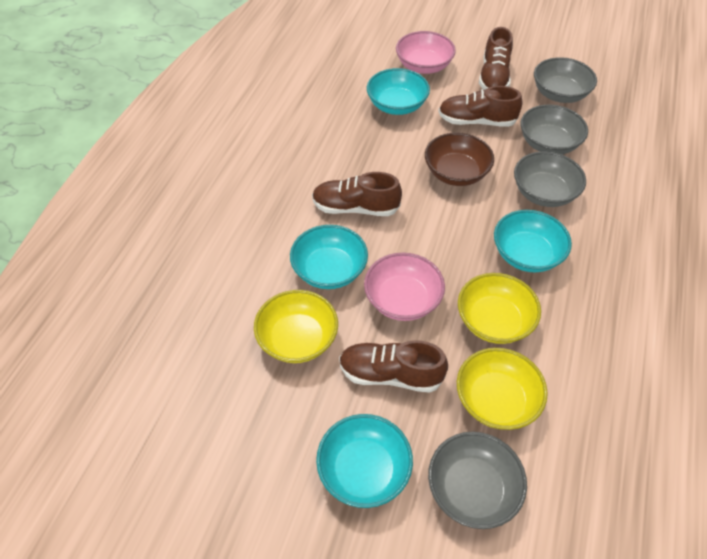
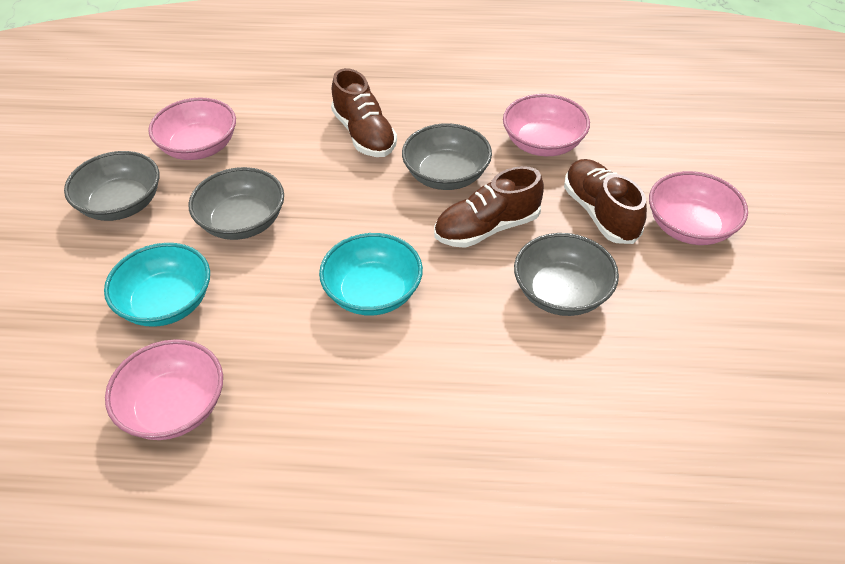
brown bowl: [425,132,494,186] = 1 -> none = 0
brown shoe: [312,172,402,216] [339,340,448,393] [438,86,522,127] [479,27,513,90] = 4 -> [331,68,397,157] [434,166,544,248] [564,159,647,244] = 3
pink bowl: [364,253,445,321] [396,31,456,74] = 2 -> [105,339,223,440] [148,97,236,160] [503,94,590,156] [649,171,748,245] = 4
turquoise bowl: [290,225,368,289] [316,414,413,508] [367,68,430,115] [494,210,572,272] = 4 -> [104,243,210,327] [319,233,423,316] = 2
yellow bowl: [254,290,338,363] [457,348,548,430] [458,273,541,344] = 3 -> none = 0

